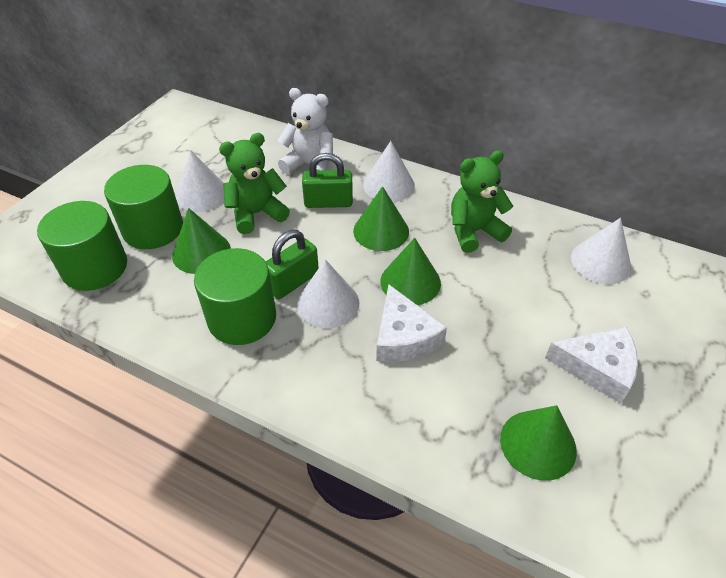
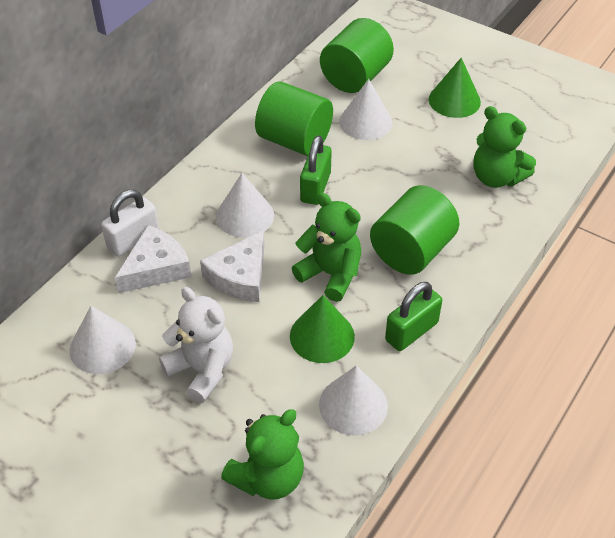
green cone: [172,208,231,274] [353,186,409,251] [381,238,441,305] [500,405,577,481] = 4 -> [290,295,355,363] [429,58,481,118] = 2
green teddy bear: [219,133,290,234] [451,150,513,253] = 2 -> [221,409,304,500] [292,193,361,302] [473,106,536,188] = 3
white padlock: none = 0 -> [101,190,159,257] = 1

